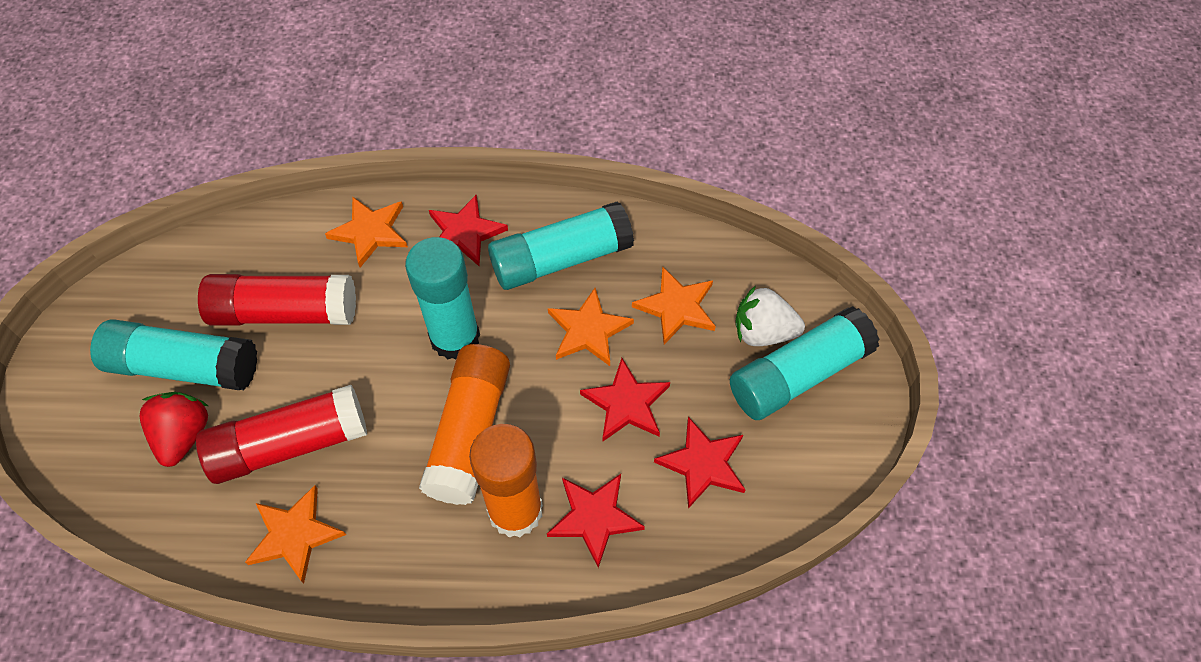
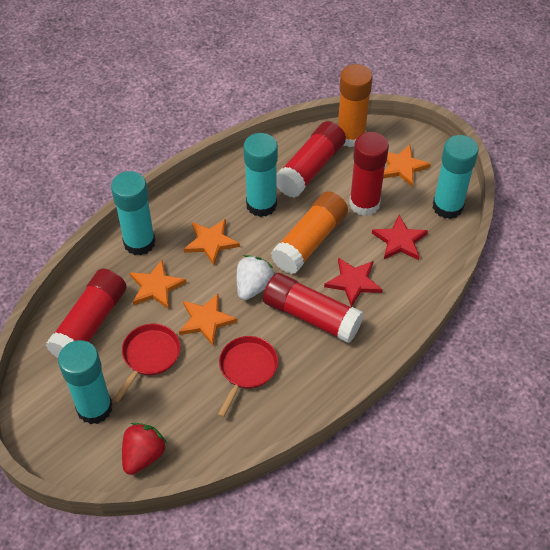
red glue stick: [196,385,367,484] [198,274,356,325] = 2 -> [46,269,127,358] [263,273,364,343] [276,121,346,198] [349,132,389,216] = 4
red pan: none = 0 -> [113,324,181,402] [218,336,278,417] = 2
red star: [429,195,508,266] [547,474,645,568] [580,358,670,442] [654,417,746,509] = 4 -> [324,258,383,307] [372,215,428,260] = 2

